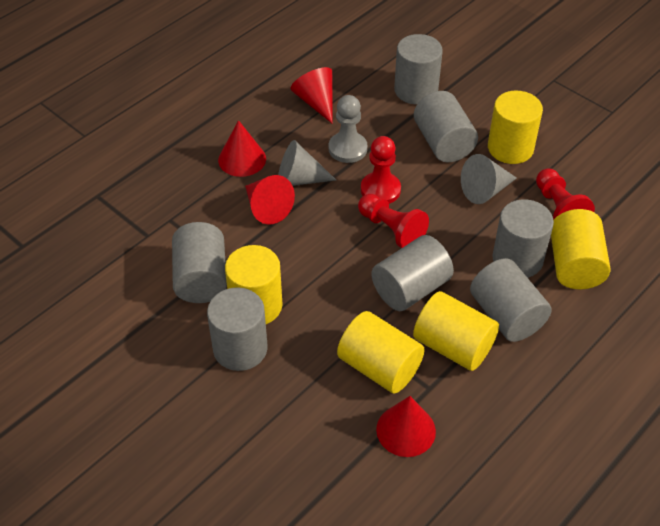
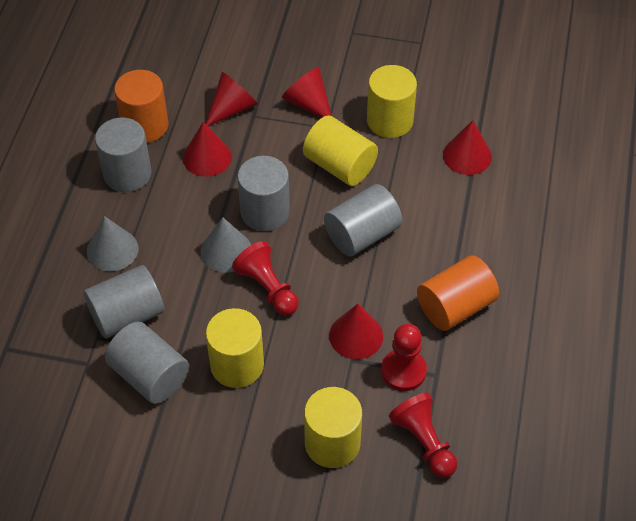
grey cylinder: [172,222,227,303] [207,287,268,371] [371,235,454,311] [394,34,443,104] [414,91,478,162] [470,258,552,342] [492,199,554,278] = 7 -> [84,265,164,338] [95,117,151,192] [105,322,189,404] [237,156,290,231] [324,184,402,257] = 5
grey pawn: [329,95,367,163] = 1 -> none = 0
orange cylinder: none = 0 -> [114,70,168,143] [417,255,499,331] = 2
red cone: [218,120,266,177] [245,175,295,225] [290,67,333,124] [376,396,436,457] = 4 -> [183,122,232,177] [206,72,258,126] [282,67,332,118] [329,304,383,359] [443,120,492,175] = 5
yellow cylinder: [225,245,283,324] [337,311,425,393] [413,291,499,371] [488,91,543,164] [551,209,610,289] = 5 -> [206,308,264,388] [303,116,378,186] [304,387,362,468] [367,65,417,138] = 4

